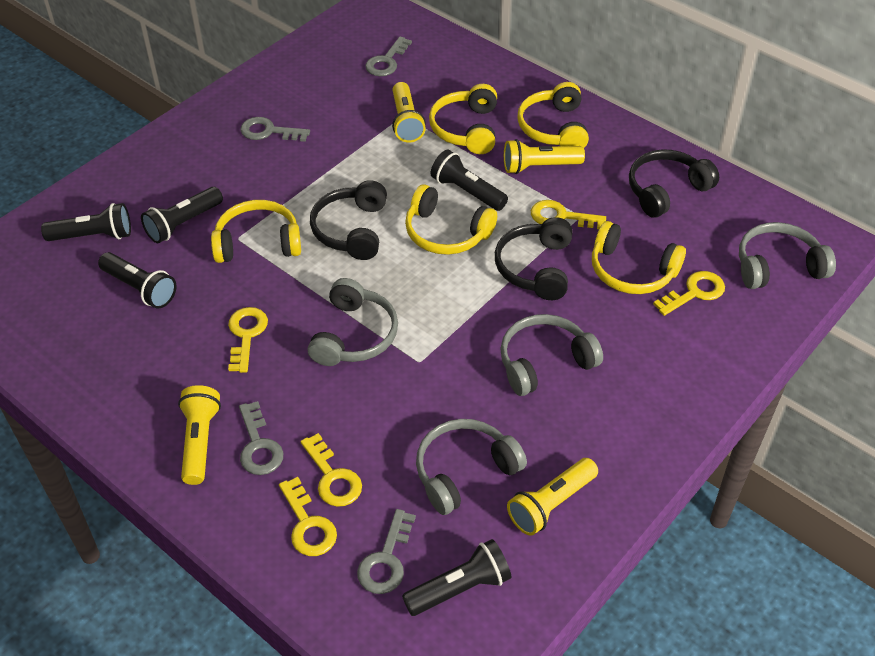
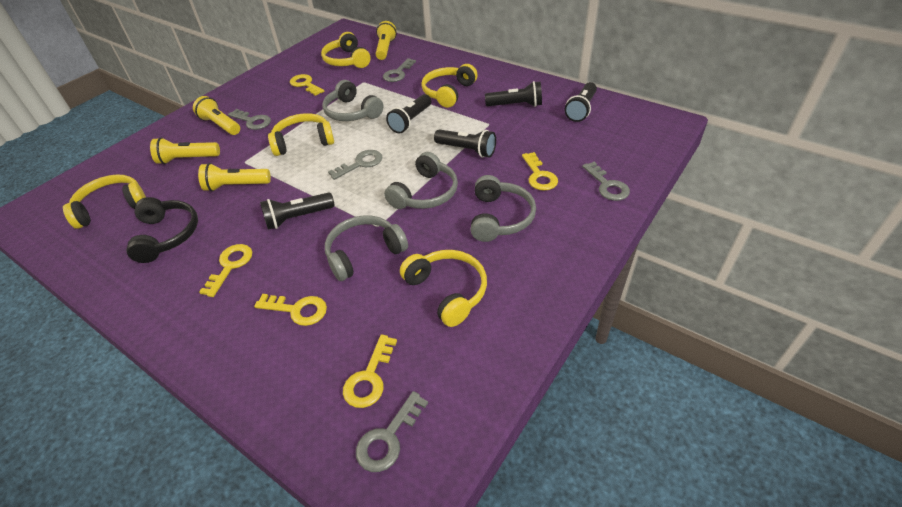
black headphones: [310,180,387,260] [495,217,573,300] [629,150,719,218] = 3 -> [126,197,198,263] = 1
grey key: [239,401,283,475] [240,117,310,142] [357,509,416,594] [365,36,412,76] = 4 -> [228,109,271,130] [328,150,383,180] [356,391,428,472] [383,58,416,82] [582,162,630,201] = 5

